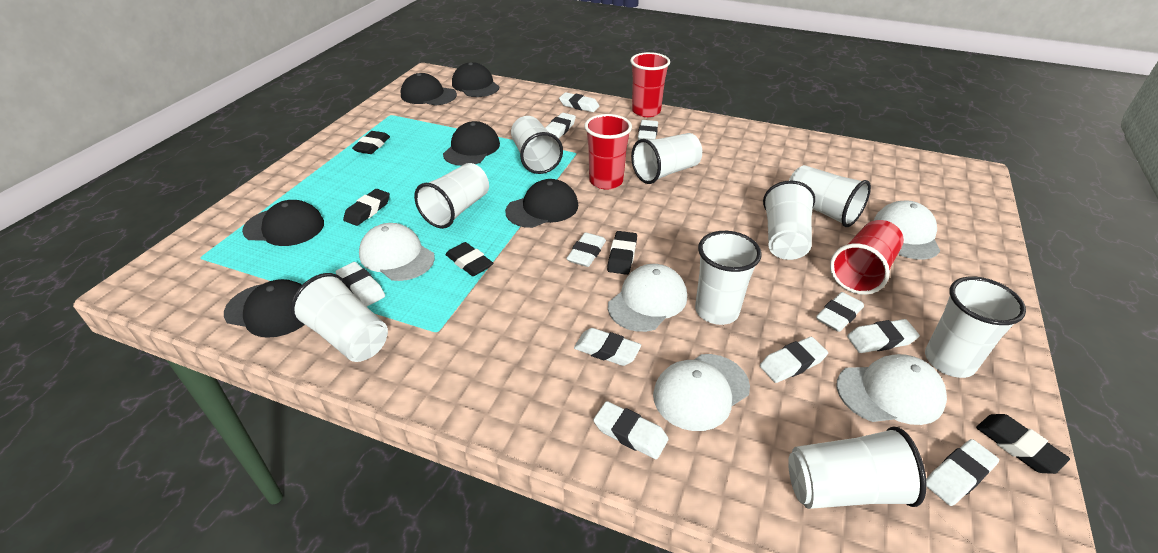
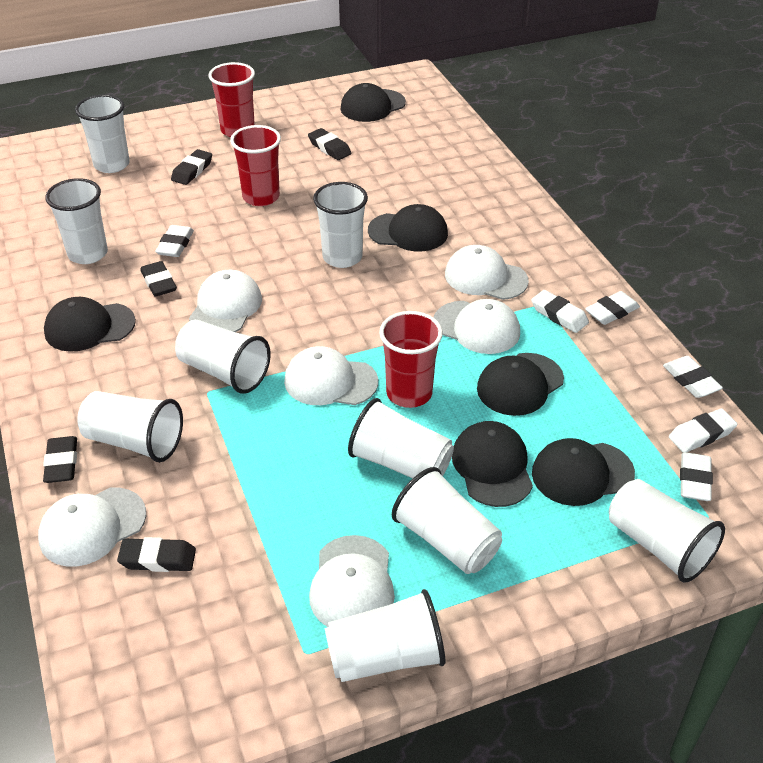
white cap: [359,223,435,281] [608,264,687,332] [653,354,750,431] [837,354,947,425] [873,201,940,260] = 5 -> [38,488,146,567] [189,270,262,332] [284,346,378,405] [309,535,395,627] [434,299,520,354] [445,245,529,300] = 6
white eraser: [336,262,385,307] [546,113,576,138] [559,92,599,112] [566,232,606,267] [574,328,641,366] [593,401,668,459] [638,120,658,140] [760,337,828,383] [816,292,864,332] [847,319,920,353] [926,439,999,506] = 11 -> [155,225,194,257] [531,290,589,333] [585,291,640,325] [663,356,723,398] [669,408,738,453] [680,452,713,501] = 6

